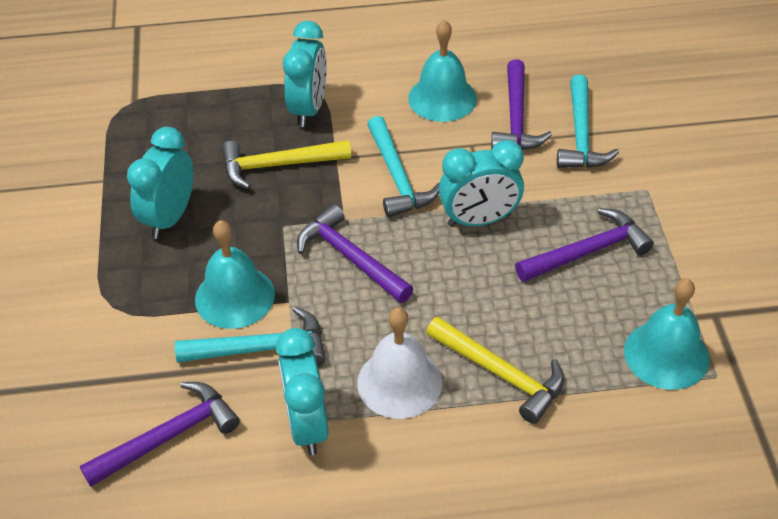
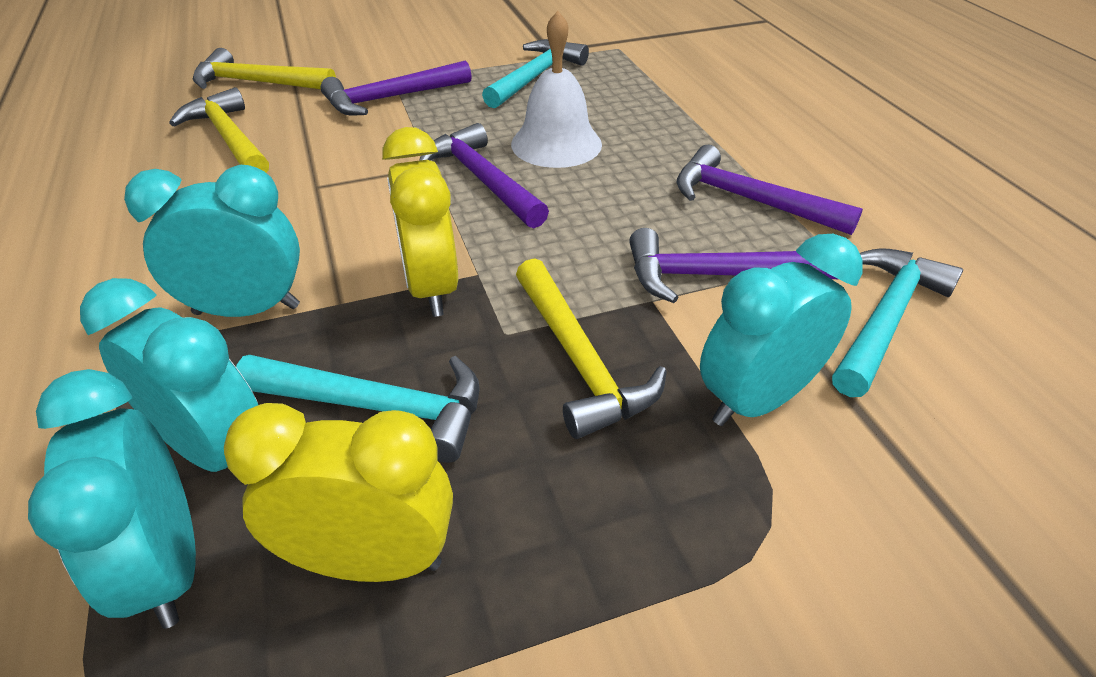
turquoise bell: [195,220,275,329] [408,20,477,122] [624,279,709,390] = 3 -> none = 0
yellow clock: none = 0 -> [224,403,453,582] [382,127,458,317] = 2
yellow hammer: [221,140,351,189] [426,317,564,424] = 2 -> [169,87,269,173] [193,48,336,89] [516,258,667,439] = 3

